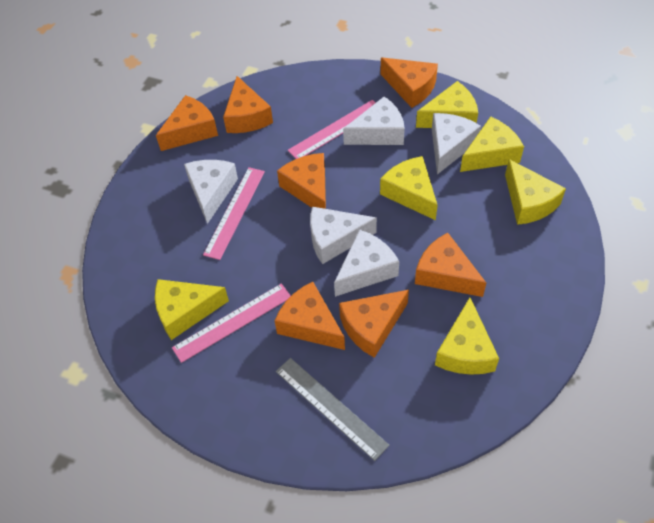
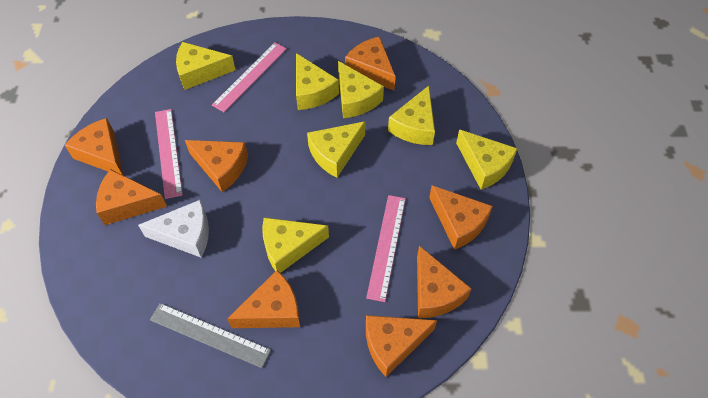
orange cheese: [156,95,218,151] [223,76,273,133] [274,282,345,350] [277,153,326,209] [339,290,409,358] [380,57,438,108] [415,233,486,297] = 7 -> [65,118,123,175] [96,169,167,225] [185,140,248,192] [227,270,300,328] [345,36,396,91] [366,315,437,377] [417,246,472,318] [429,185,493,250] = 8
white cheese: [184,160,238,224] [310,207,377,264] [334,229,399,297] [343,97,405,145] [432,113,481,174] = 5 -> [138,200,209,257] = 1
yellow cheese: [155,279,229,340] [380,156,438,220] [416,81,478,128] [435,298,499,375] [460,117,524,172] [505,159,566,225] = 6 -> [176,42,235,90] [262,218,329,273] [296,53,339,110] [307,121,366,178] [338,61,384,118] [388,86,435,145] [456,129,518,190] = 7

